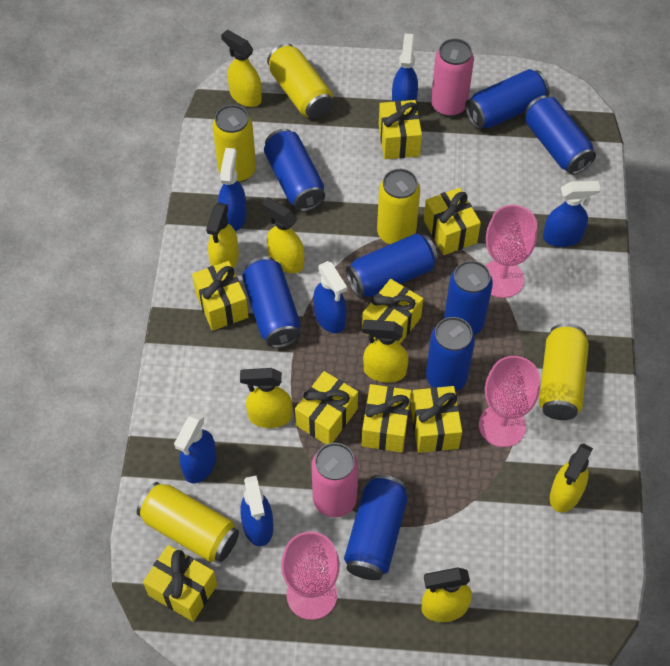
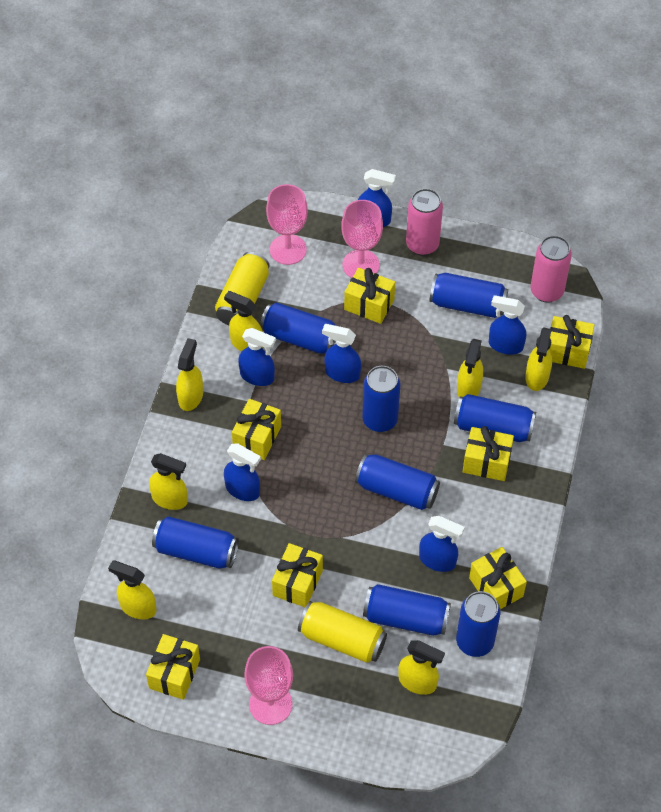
yellow can: [137,482,239,562] [213,105,256,183] [267,43,333,119] [377,169,420,245] [539,324,589,420] = 5 -> [215,252,270,325] [298,601,387,663] = 2
yellow gift: [143,545,217,622] [192,261,249,331] [295,371,358,444] [362,279,423,344] [362,384,411,453] [379,100,422,159] [411,386,462,453] [424,188,481,255] = 8 -> [146,634,200,700] [232,399,281,460] [272,543,323,607] [344,268,395,324] [463,426,514,481] [469,547,527,609] [550,315,595,369] = 7

